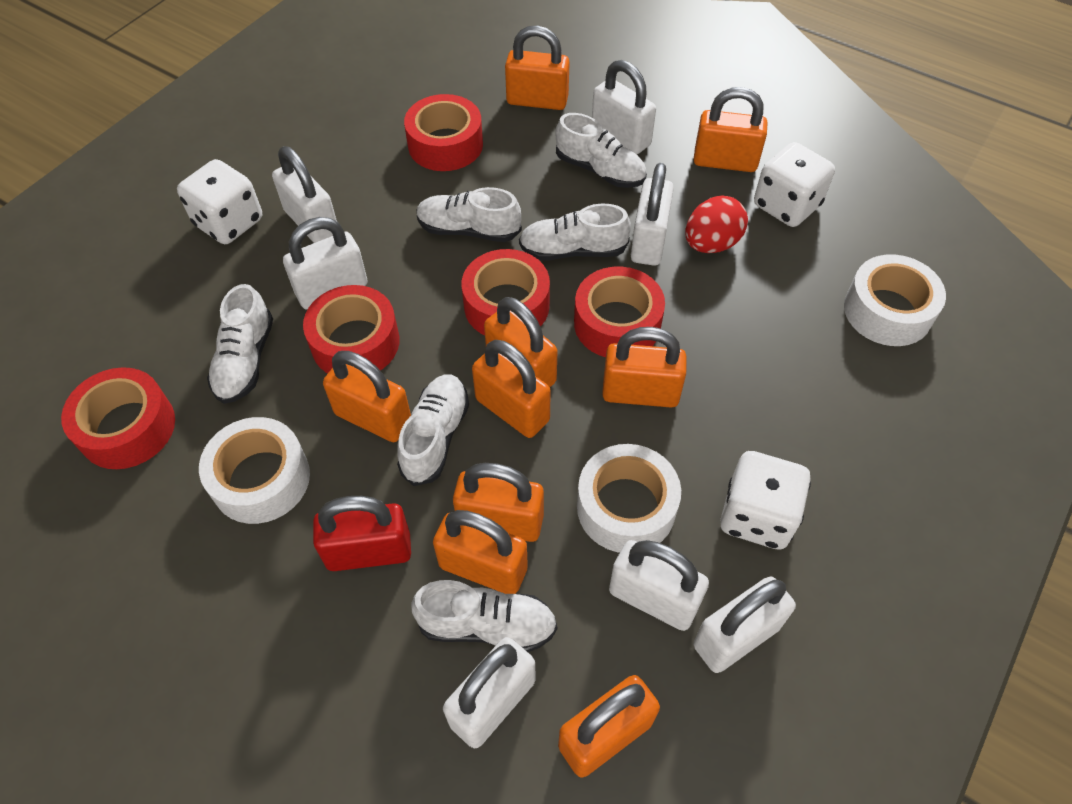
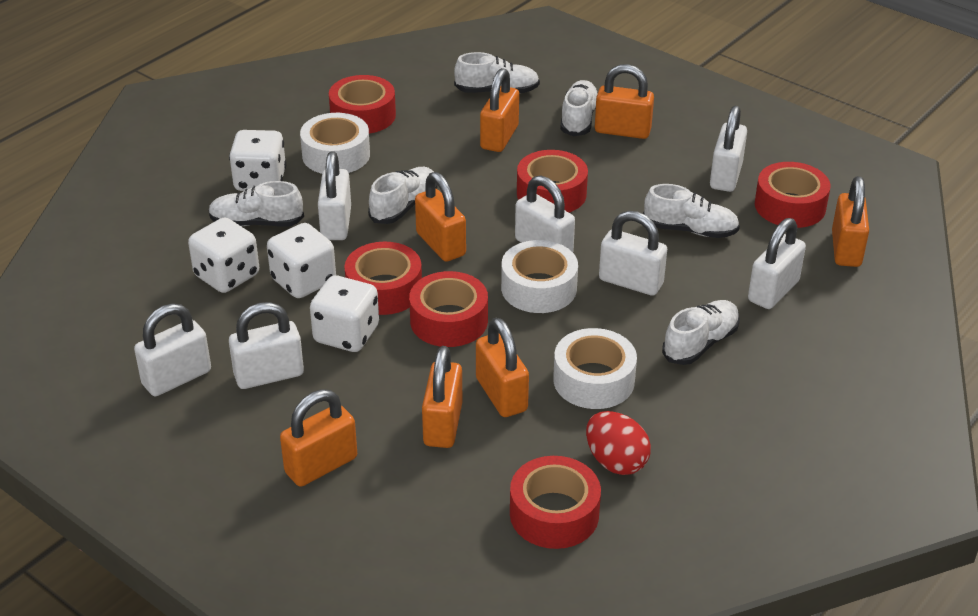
orange padlock: [323,351,411,442] [433,510,528,594] [453,463,544,542] [472,340,551,438] [484,297,557,387] [505,25,570,110] [558,675,660,778] [602,327,687,408] [694,87,768,172] = 9 -> [280,389,357,487] [415,172,466,262] [422,346,462,448] [476,318,529,417] [480,68,519,152] [595,64,654,139] [832,176,869,267] = 7
red padlock: [313,496,411,571] = 1 -> none = 0
red tape: [61,367,175,469] [303,285,399,373] [404,94,483,171] [462,249,550,335] [574,267,665,357] = 5 -> [329,75,396,134] [344,242,422,315] [409,271,488,347] [510,456,601,549] [517,150,588,212] [755,162,830,228] = 6
white dice: [177,159,262,244] [720,451,811,550] [754,142,835,227] = 3 -> [188,217,259,293] [229,130,286,191] [267,223,336,298] [310,275,379,352] = 4

